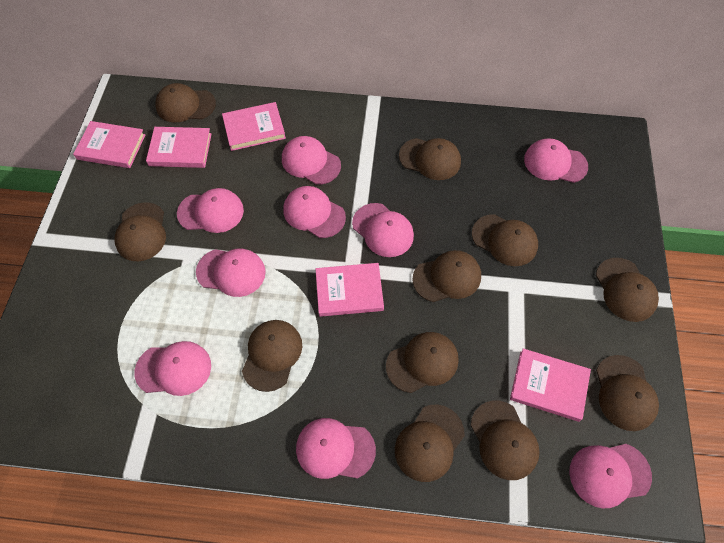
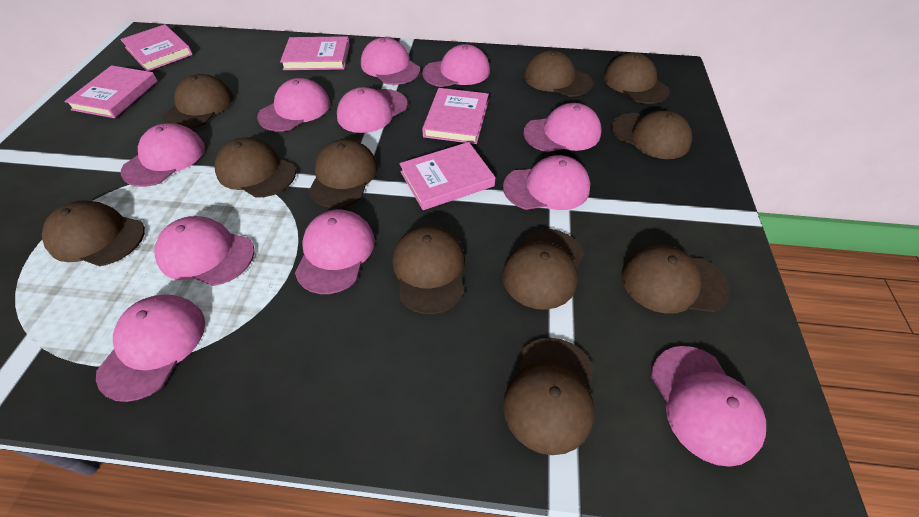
pink cap: [134,341,211,396] [177,188,244,233] [196,248,266,297] [282,136,341,185] [283,186,346,238] [296,418,376,479] [352,203,414,257] [524,138,588,183] [569,444,652,508] = 9 -> [96,294,205,402] [121,123,205,187] [154,216,255,286] [257,78,330,132] [295,210,375,294] [337,87,408,133] [361,37,420,85] [422,44,490,87] [503,155,591,210] [523,103,602,152] [651,346,766,467] = 11

